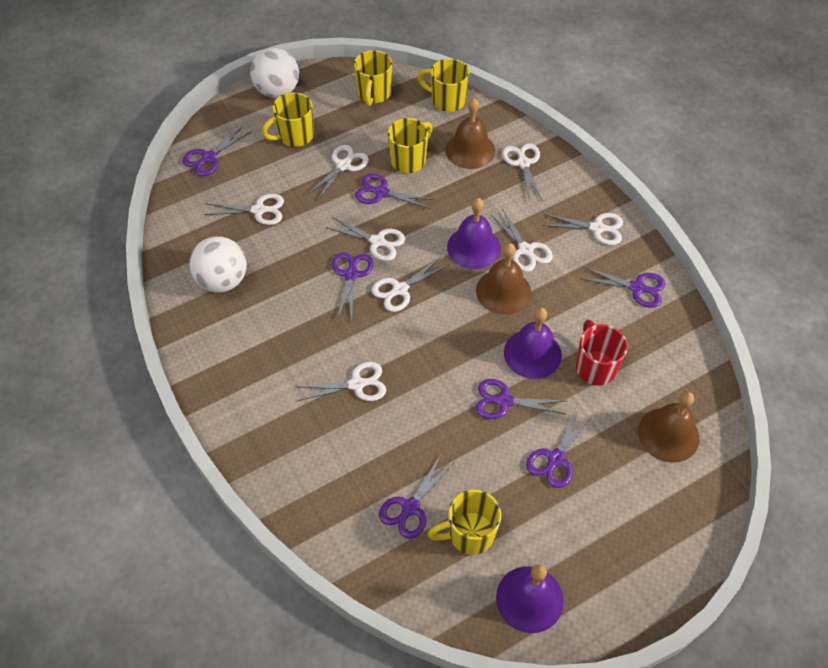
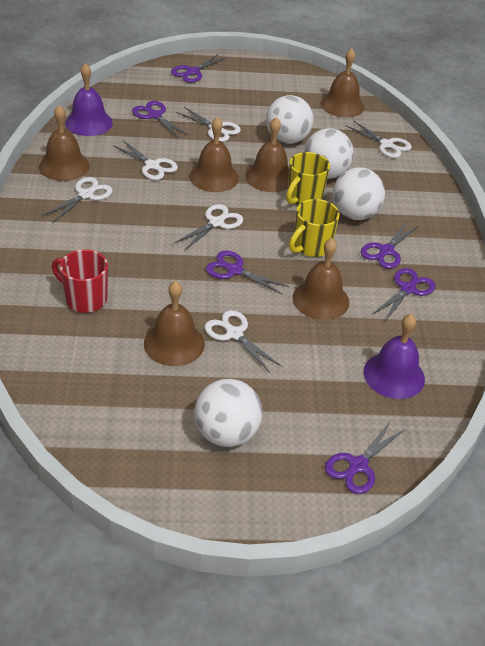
brown bell: [445,98,495,169] [476,243,531,315] [638,391,699,463] = 3 -> [39,105,90,181] [144,281,205,366] [189,117,239,192] [245,117,289,192] [293,238,349,320] [320,48,364,117] = 6
purple bell: [447,198,501,269] [496,564,564,633] [504,308,562,379] = 3 -> [65,63,113,136] [364,314,425,399] = 2
purple scissors: [182,126,250,176] [332,252,374,320] [355,174,435,209] [379,455,454,539] [476,379,566,419] [526,409,594,488] [580,267,666,308] = 7 -> [132,101,188,138] [171,54,227,83] [206,250,290,295] [325,421,405,494] [361,221,418,269] [372,268,436,323] = 6
white ball: [189,236,247,292] [250,48,299,98] = 2 -> [194,379,262,447] [266,95,314,144] [304,128,354,179] [332,167,385,220] = 4
white scissors: [204,194,284,225] [297,362,386,401] [307,145,369,201] [326,217,405,261] [371,256,449,312] [491,209,553,272] [502,143,543,202] [542,213,623,245] = 8 -> [42,177,113,222] [114,140,178,180] [174,204,243,251] [176,107,241,142] [204,310,282,373] [346,120,412,158] = 6
yellow mug: [262,92,314,147] [354,50,392,106] [388,118,433,173] [417,58,470,112] [428,490,501,555] = 5 -> [286,152,330,205] [289,199,340,257] = 2

